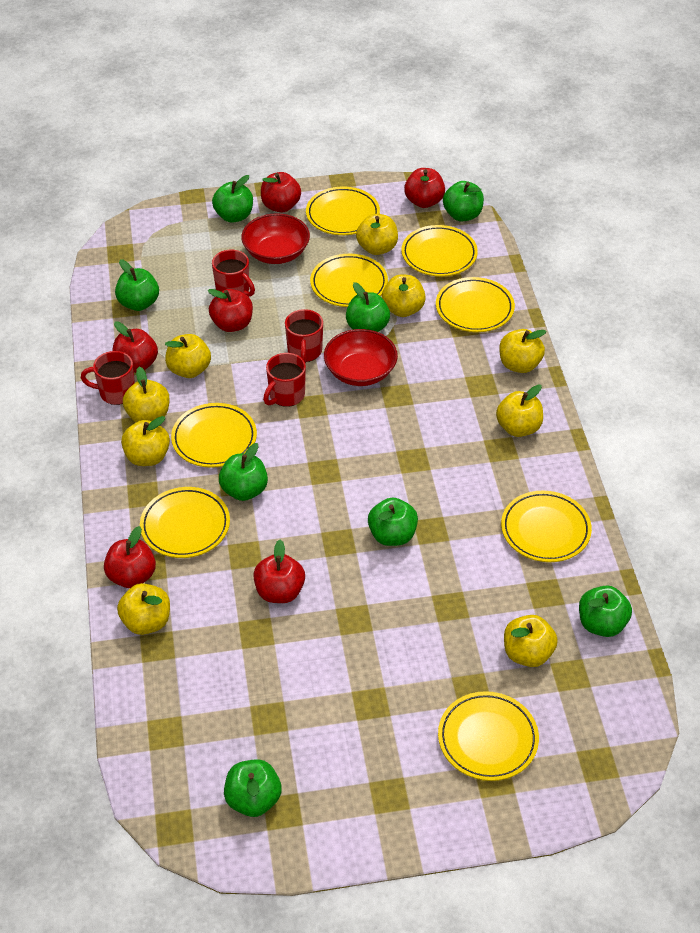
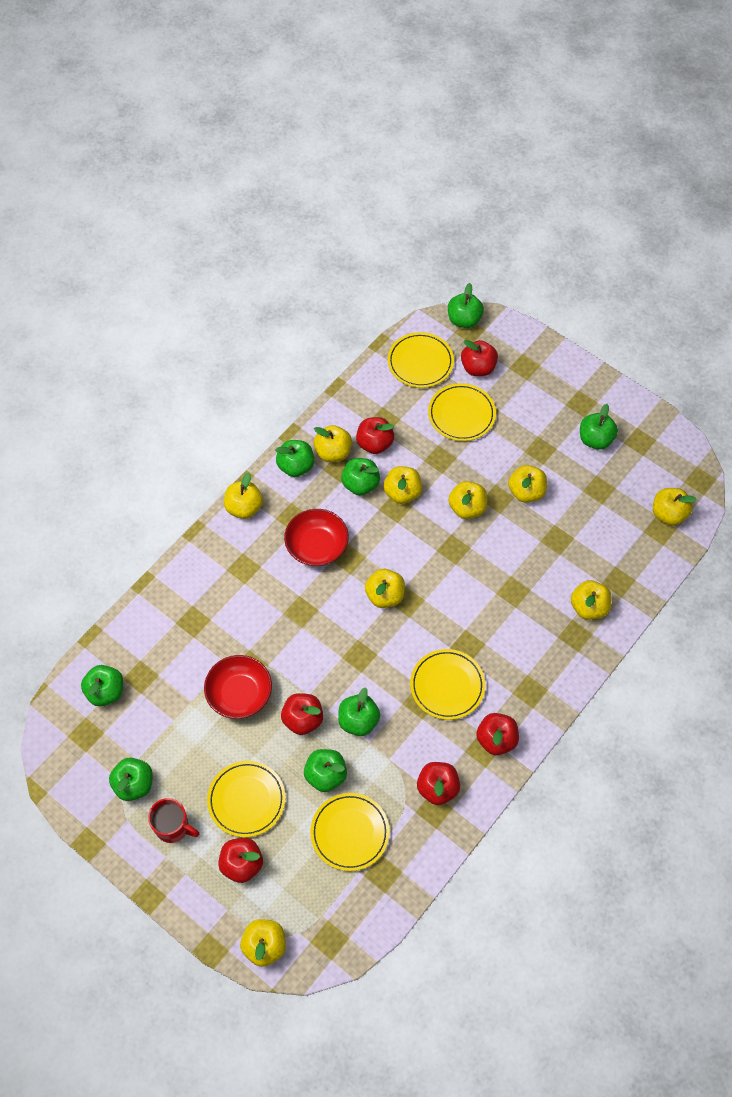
red mug: [81,351,135,405] [212,250,255,297] [263,353,306,407] [285,309,323,364] = 4 -> [148,798,199,843] = 1
yellow plate: [140,487,230,558] [171,403,257,468] [306,187,380,235] [310,254,388,307] [401,225,478,277] [436,277,515,332] [438,691,539,781] [501,491,592,562] = 8 -> [207,761,286,837] [310,793,390,871] [388,332,454,388] [410,649,485,720] [428,383,496,441] = 5

